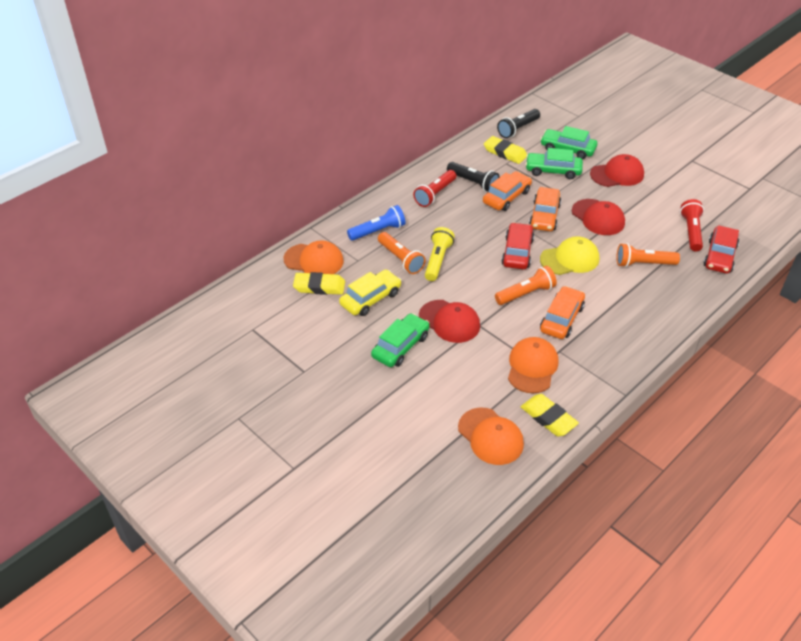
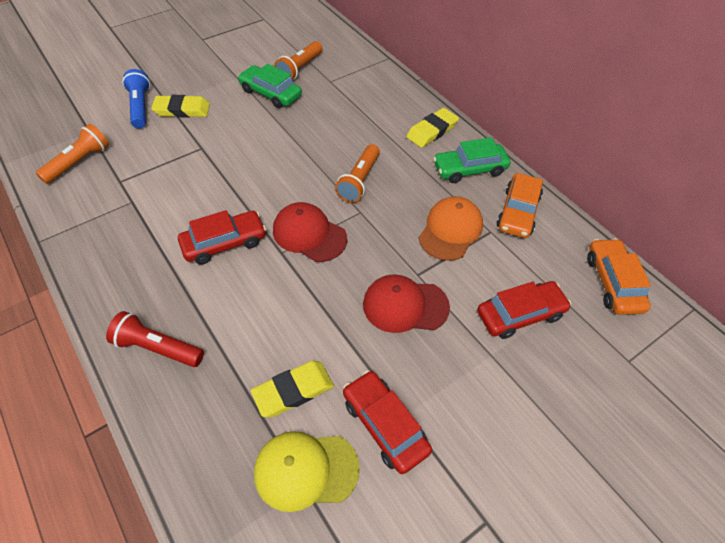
black flashlight: [447,162,500,192] [497,109,540,138] = 2 -> none = 0
green car: [371,313,430,367] [525,148,583,179] [540,126,597,159] = 3 -> [238,64,302,108] [433,137,510,183] = 2
orange cap: [283,240,344,274] [458,408,524,465] [508,337,558,393] = 3 -> [419,196,483,261] = 1
orange car: [483,171,532,211] [529,187,561,231] [540,286,585,339] = 3 -> [497,173,543,238] [587,238,651,315] = 2
red cap: [419,300,480,343] [572,199,625,235] [590,154,644,187] = 3 -> [273,202,347,262] [363,274,450,333] = 2
red car: [501,222,534,269] [703,225,739,274] = 2 -> [178,210,266,264] [343,370,432,474] [477,281,571,339] = 3
red flashlight: [413,170,456,207] [680,199,704,251] = 2 -> [106,311,204,367] = 1
yellow car: [339,270,401,316] = 1 -> none = 0
yellow flashlight: [425,227,455,281] = 1 -> none = 0

